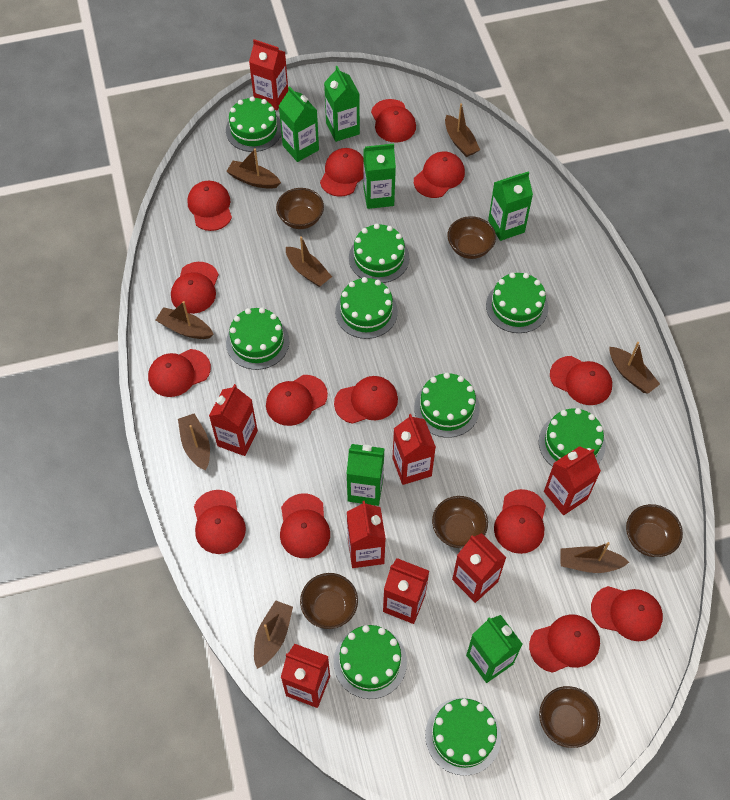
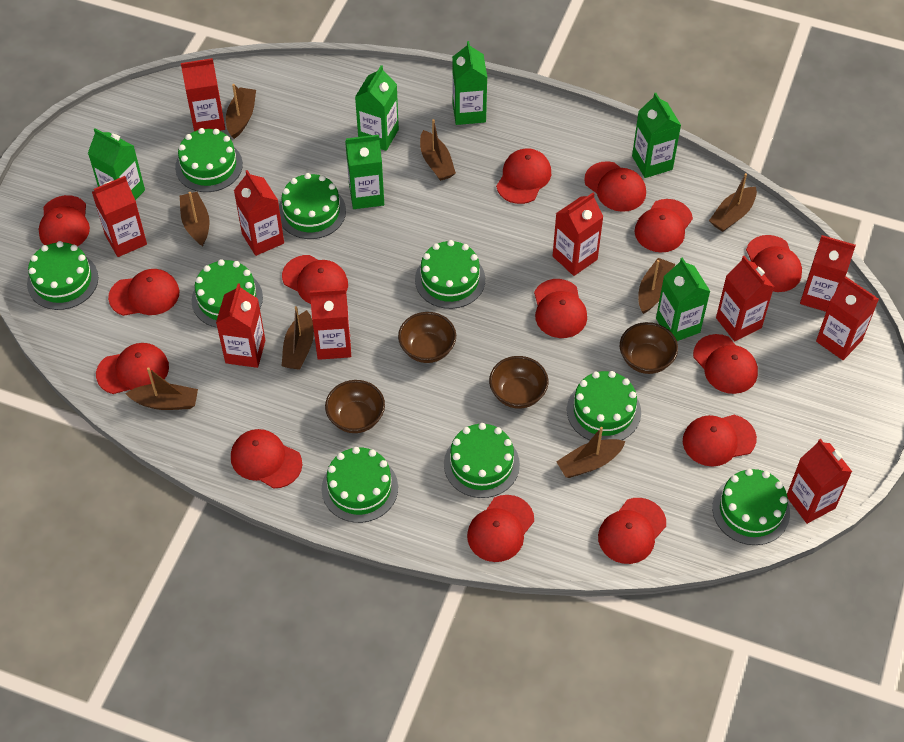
brown bowl: [276,188,324,229] [300,573,358,629] [432,496,488,548] [447,216,496,259] [539,686,601,748] [626,504,683,557] = 6 -> [325,380,385,433] [398,312,456,363] [489,356,548,409] [620,322,678,374] = 4
red carton: [209,384,258,456] [249,39,288,111] [281,644,330,708] [347,501,386,568] [383,558,429,624] [392,414,436,485] [452,533,506,603] [544,446,601,515] = 8 -> [92,176,147,257] [181,58,225,131] [216,284,266,368] [234,170,284,256] [310,288,351,360] [553,193,604,276] [716,256,774,341] [787,439,852,524] [800,235,856,312] [816,276,879,360] = 10

